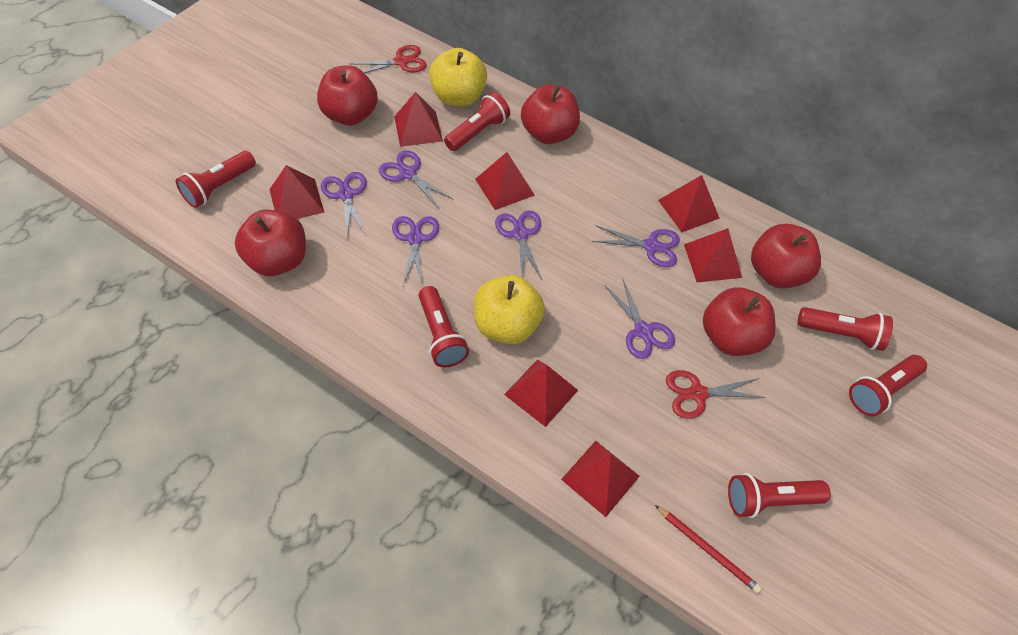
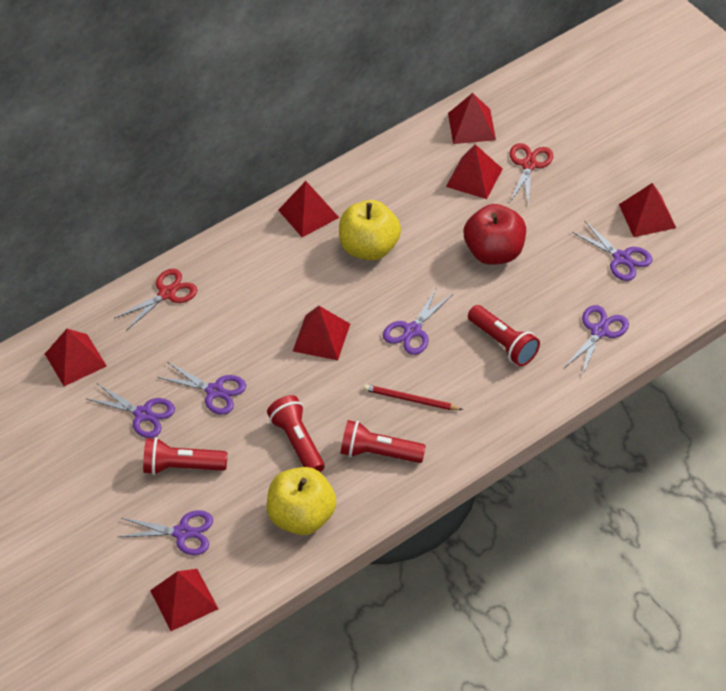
red apple: [235,210,306,276] [317,65,378,125] [521,84,580,144] [703,287,776,356] [751,224,821,289] = 5 -> [464,204,526,265] = 1
red flashlight: [176,151,256,208] [419,286,469,367] [444,92,510,151] [728,473,831,518] [798,307,893,351] [849,355,927,416] = 6 -> [143,438,227,475] [267,395,325,472] [341,420,426,463] [468,305,540,366] = 4

